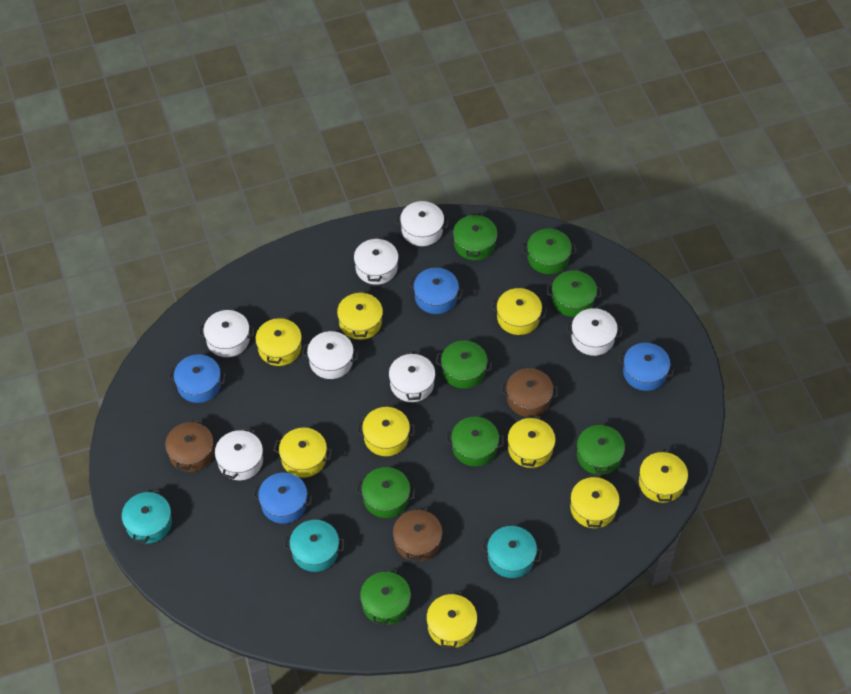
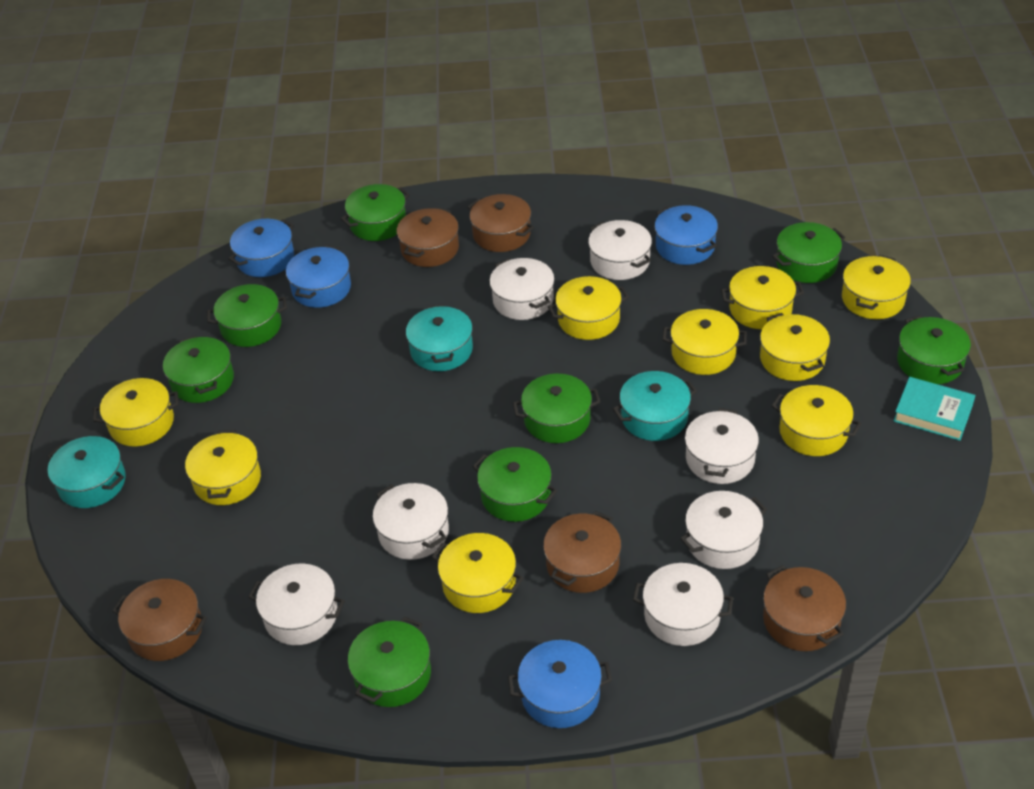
brown pot: [165,419,214,472] [393,506,442,562] [501,368,558,417] = 3 -> [112,579,207,661] [397,207,459,267] [467,194,534,252] [543,511,621,593] [763,565,846,651] = 5
turquoise book: none = 0 -> [893,377,975,441] = 1

